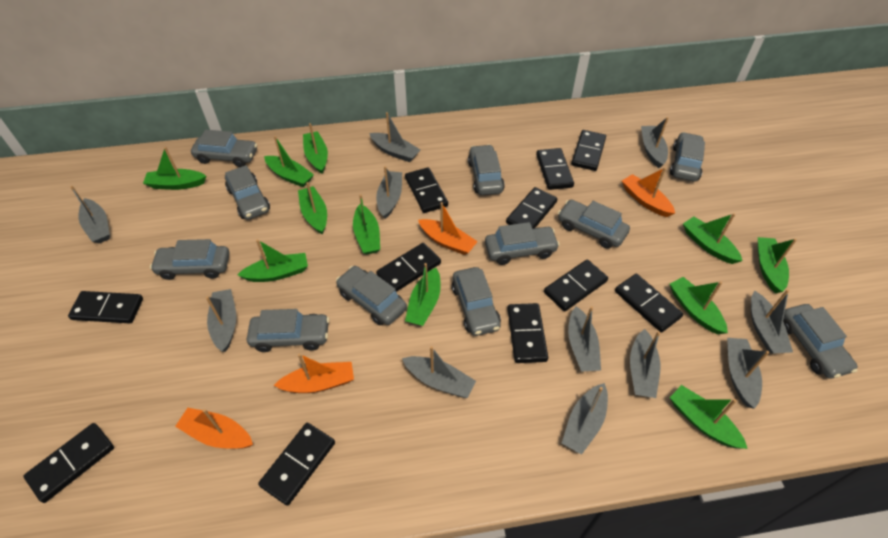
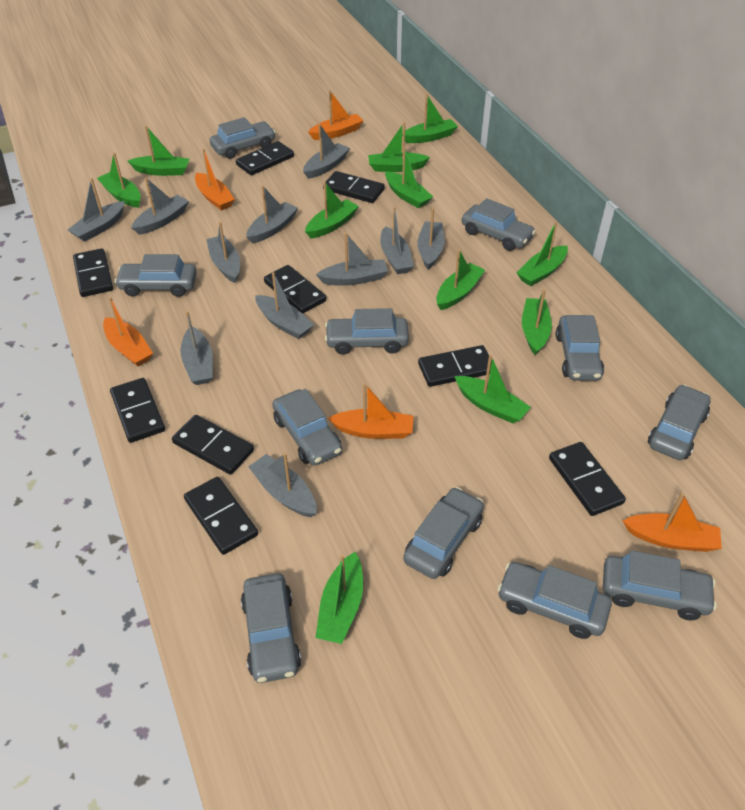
black domino: [23,423,114,503] [68,291,143,323] [258,423,335,506] [376,243,441,292] [405,167,448,213] [506,187,557,229] [507,303,548,363] [536,148,574,190] [544,260,608,311] [571,130,606,171] [615,274,683,332] = 11 -> [73,248,113,297] [110,378,165,443] [172,415,254,475] [184,477,258,555] [236,141,294,175] [264,265,326,314] [323,171,385,203] [418,345,492,387] [549,442,626,516] = 9
orange boat: [175,408,253,449] [274,353,354,393] [418,202,478,255] [622,167,675,217] = 4 -> [103,297,153,366] [195,149,235,211] [308,90,364,140] [328,383,414,439] [623,492,722,552] = 5

